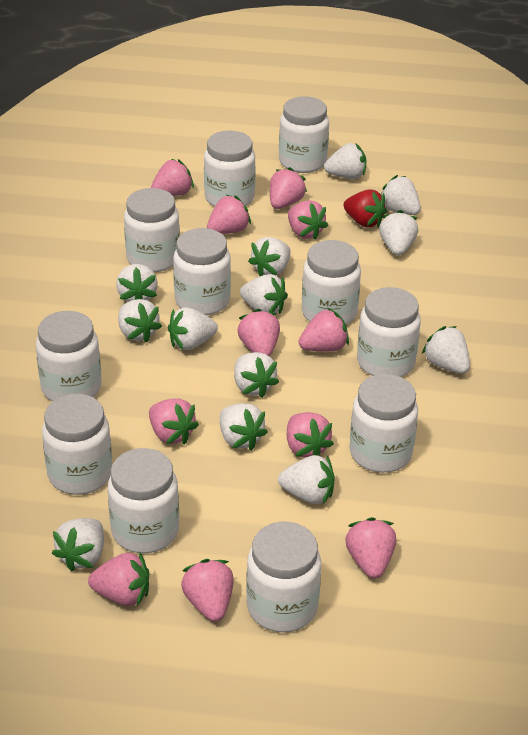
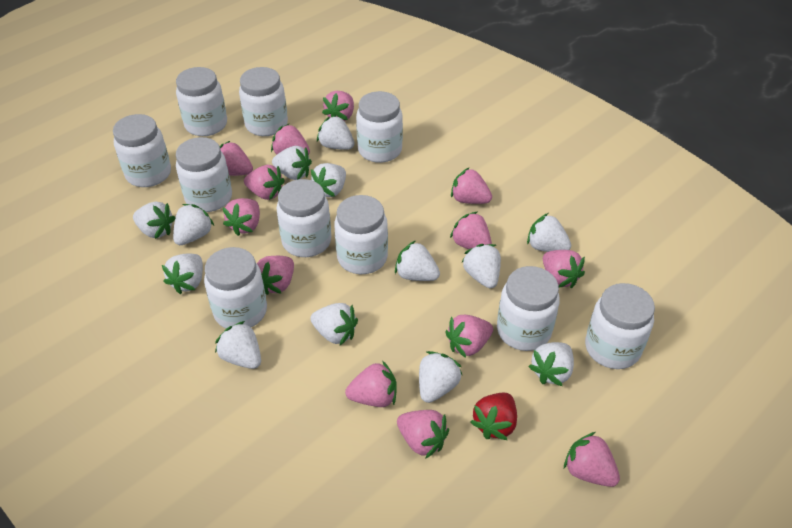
pink strawberry: [88,552,149,606] [149,399,199,444] [151,159,194,196] [181,559,234,622] [207,195,251,234] [237,309,280,356] [270,167,307,209] [287,412,334,458] [288,200,328,240] [299,308,349,352] [345,517,396,578] = 11 -> [220,140,253,176] [222,198,260,236] [244,165,285,200] [257,256,294,295] [271,124,310,155] [322,91,354,121] [345,361,397,407] [397,410,449,459] [445,315,493,358] [450,212,492,249] [451,168,492,204] [543,250,585,288] [564,432,620,487] = 13
white jar: [36,311,102,401] [42,394,112,495] [108,448,179,553] [124,188,180,272] [173,228,231,315] [204,130,256,207] [246,522,321,632] [279,96,329,173] [302,240,361,325] [349,374,418,473] [357,287,421,377] = 11 -> [113,114,171,187] [176,67,227,136] [176,137,232,212] [204,247,267,329] [239,67,288,136] [276,179,331,257] [334,195,388,274] [356,91,403,163] [497,266,560,351] [585,283,655,369] = 10

